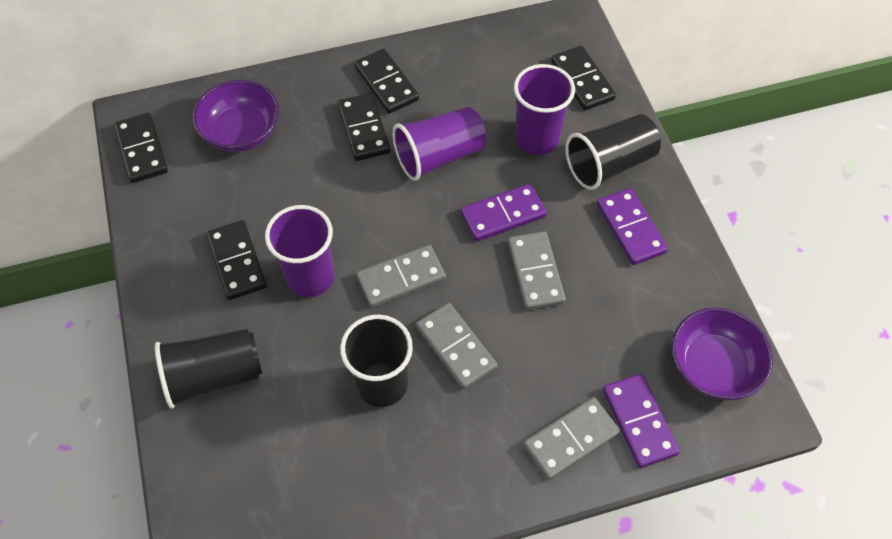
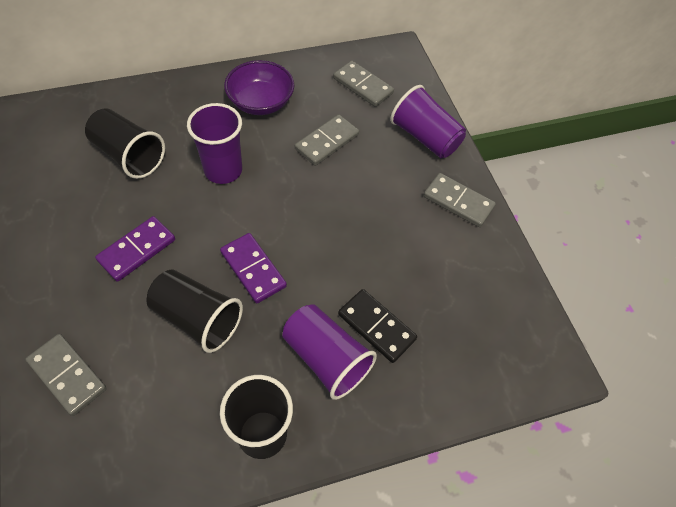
black domino: [114,113,168,183] [206,220,267,300] [337,93,391,161] [354,49,419,114] [551,46,616,110] = 5 -> [338,289,417,363] = 1
purple bowl: [192,80,279,152] [672,308,773,400] = 2 -> [224,60,294,115] = 1
purple domino: [461,184,547,242] [597,188,668,265] [603,374,680,468] = 3 -> [95,216,175,282] [220,233,287,303] = 2

